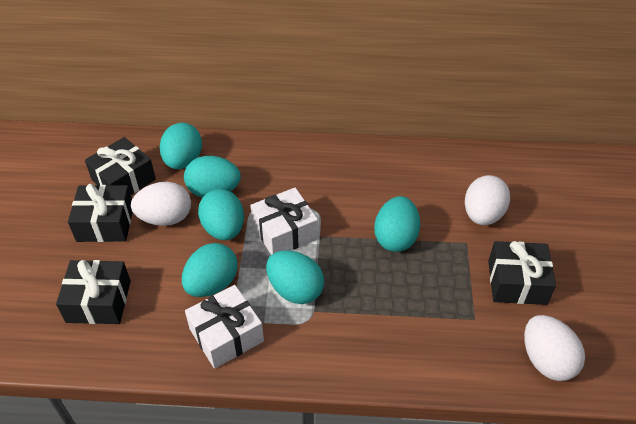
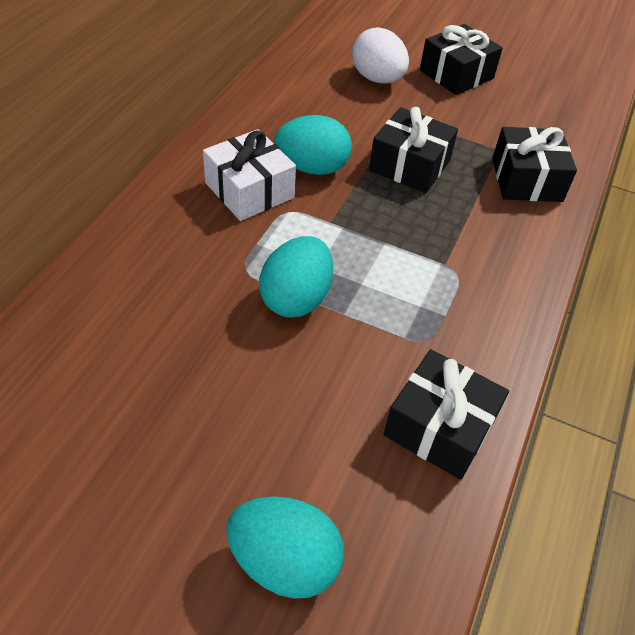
turquoise egg: [160,123,202,169] [182,243,238,297] [184,156,241,197] [198,189,244,240] [266,250,324,304] [374,196,420,252] = 6 -> [226,496,344,599] [259,236,333,318] [274,115,352,175] = 3
white egg: [131,182,191,226] [465,175,510,225] [524,315,585,381] = 3 -> [352,27,409,84] = 1
white gift: [185,285,264,369] [250,188,318,255] = 2 -> [203,129,296,221] = 1

